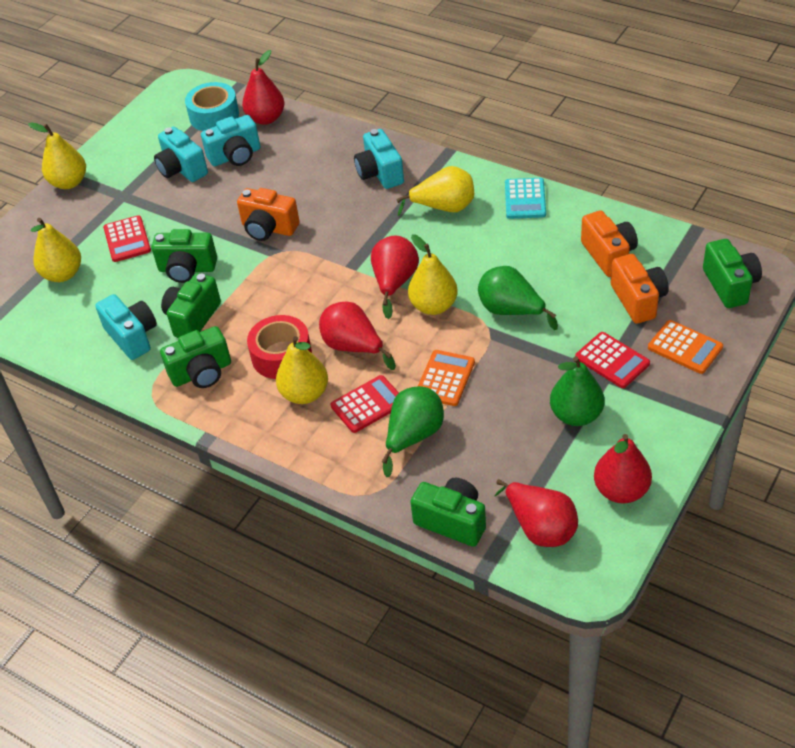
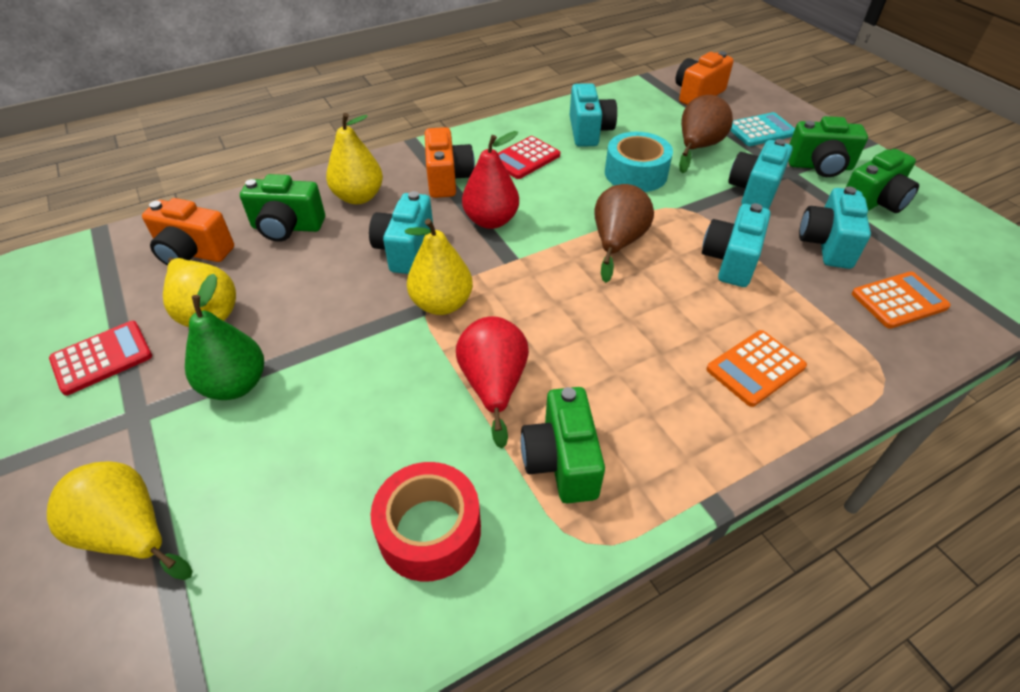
brown pear: none = 0 -> [594,184,654,283] [679,95,733,174] = 2
green camera: [151,229,217,283] [160,326,231,388] [161,273,221,338] [410,478,486,547] [703,239,762,308] = 5 -> [240,174,325,242] [521,387,605,503] [788,116,868,177] [846,149,919,213] = 4
green pear: [382,386,444,477] [478,266,558,330] [550,356,604,426] = 3 -> [185,274,264,400] = 1
red calculator: [103,215,151,262] [331,375,399,433] [575,332,650,388] = 3 -> [49,321,152,396] [498,136,560,179] = 2
red pear: [242,50,285,125] [319,301,396,370] [371,236,419,319] [495,479,578,547] [594,434,652,504] = 5 -> [456,316,529,448] [462,131,519,229] = 2
turquoise camera: [95,294,157,360] [154,127,208,182] [201,115,261,166] [354,129,404,189] = 4 -> [369,191,433,274] [570,83,617,147] [702,203,770,287] [728,139,793,209] [799,186,871,269] = 5
yellow pear: [28,123,86,189] [31,218,81,282] [276,336,328,404] [396,166,474,216] [408,235,458,315] = 5 -> [47,461,192,580] [163,257,236,327] [326,113,383,204] [405,219,473,315] = 4

